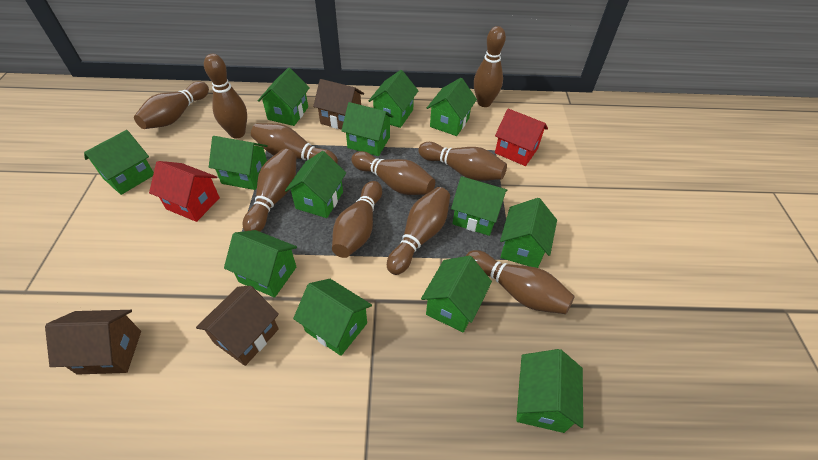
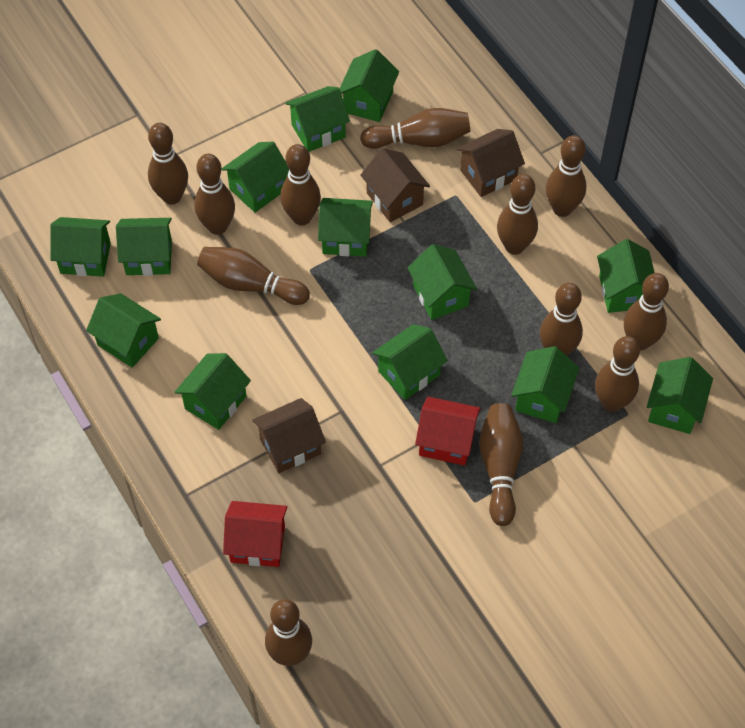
brown bowling pin: [134,81,209,129] [204,54,247,138] [243,149,296,232] [251,123,338,163] [332,181,382,258] [351,151,435,195] [387,187,450,275] [418,142,507,181] [466,250,575,314] [474,26,506,107] = 10 -> [148,123,188,204] [194,154,235,235] [197,247,310,305] [265,599,312,666] [280,144,321,225] [360,108,471,149] [479,403,523,526] [497,174,538,255] [540,283,583,356] [546,135,586,217] [595,336,640,412] [624,273,669,351] = 12

